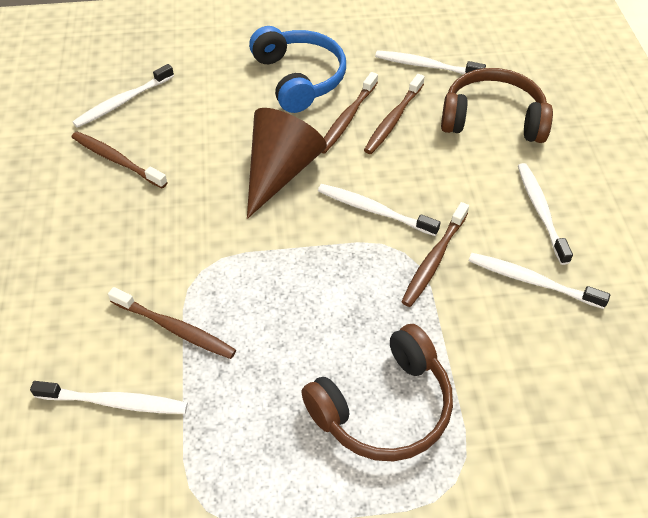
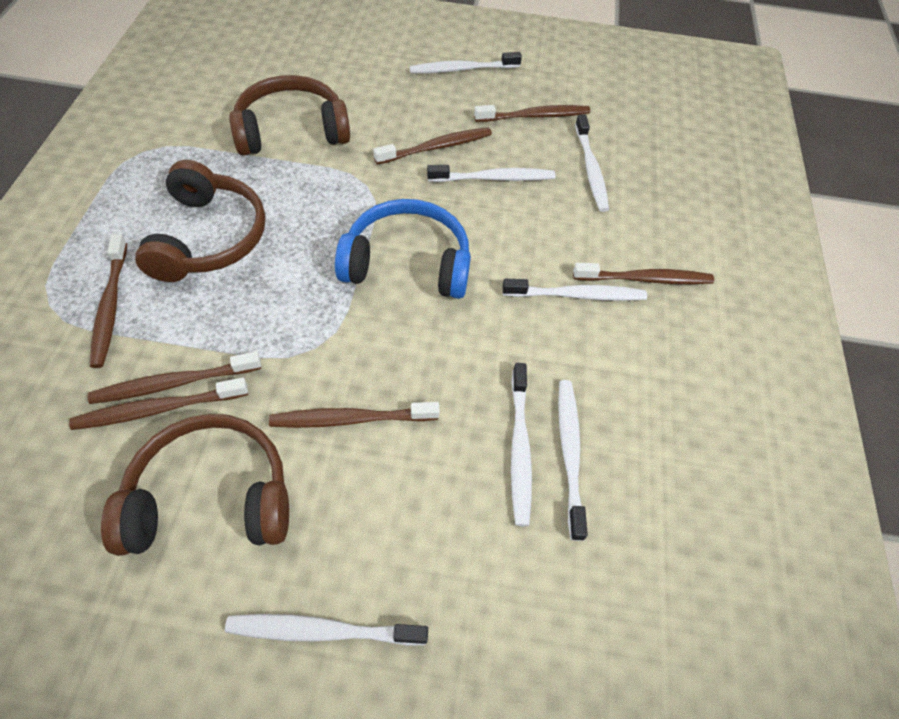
brown cone: [247,108,327,219] = 1 -> none = 0
brown headphones: [301,324,453,461] [441,68,553,143] = 2 -> [101,414,289,556] [135,160,265,282] [229,75,350,156] = 3
brown toothbrush: [71,132,168,188] [108,287,236,359] [322,72,378,153] [364,74,424,154] [401,202,469,307] = 5 -> [69,377,248,430] [88,351,261,404] [90,234,127,368] [269,402,440,428] [373,127,492,165] [474,105,590,122] [573,263,714,284] = 7
white toothbrush: [30,381,188,414] [72,64,174,128] [318,184,441,236] [375,50,486,74] [468,253,610,309] [518,163,573,265] = 6 -> [225,614,428,646] [409,52,522,73] [427,165,555,182] [502,279,647,301] [511,363,532,526] [558,380,588,541] [575,115,609,212] = 7

